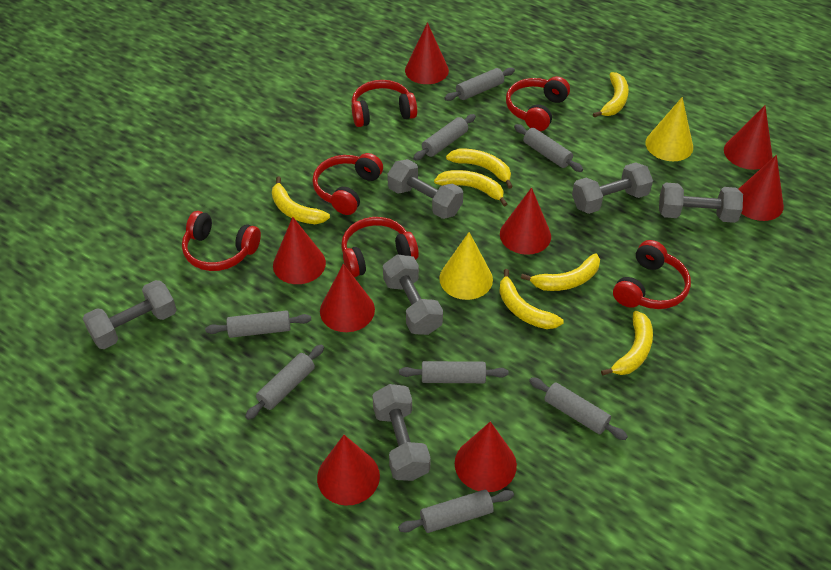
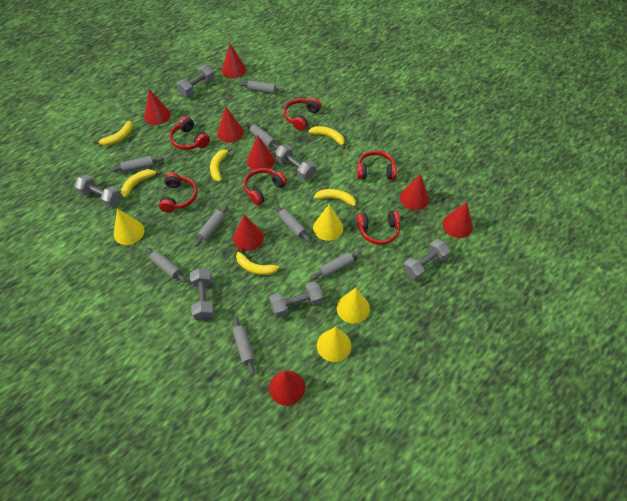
yellow banana: [272,177,330,224] [434,170,507,207] [446,149,513,189] [499,269,564,329] [521,253,600,291] [593,72,629,118] [601,311,653,376] = 7 -> [93,121,133,146] [121,169,161,198] [210,148,232,182] [235,247,279,275] [308,126,345,149] [314,189,359,210] = 6
yellow cone: [439,232,493,300] [645,97,693,161] = 2 -> [114,209,145,245] [313,205,343,241] [317,327,351,362] [337,288,370,323] = 4

